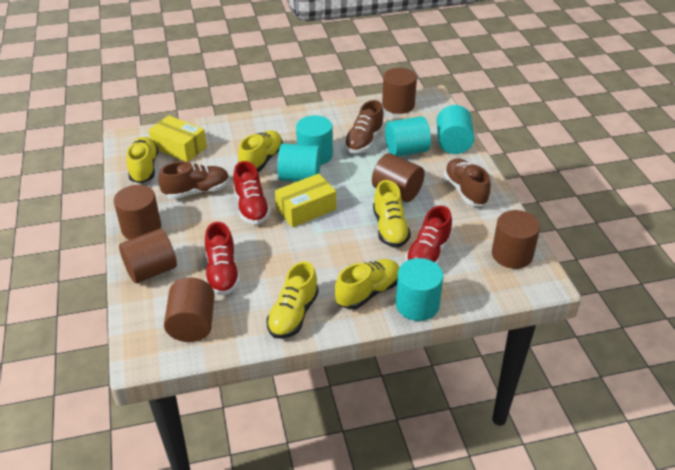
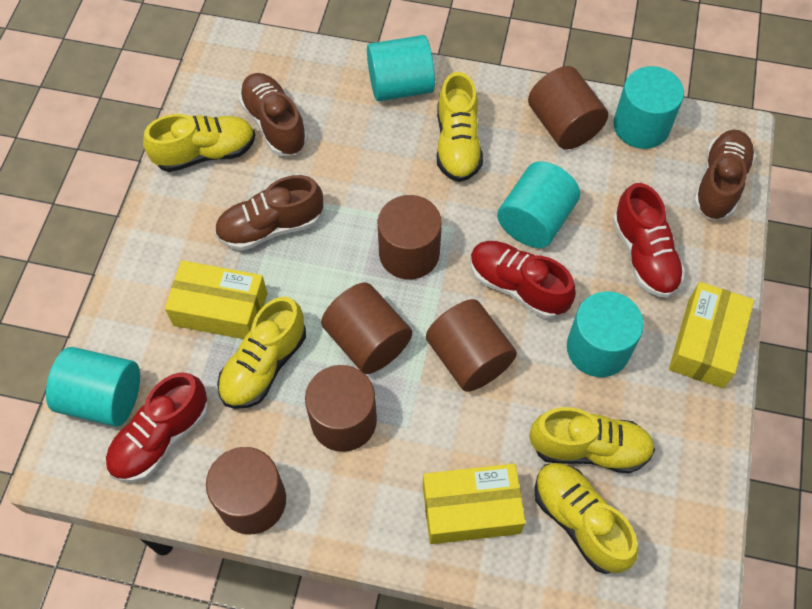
yellow box: [148,115,207,162] [275,173,336,227] = 2 -> [165,260,267,339] [423,463,526,544] [669,282,754,388] = 3

